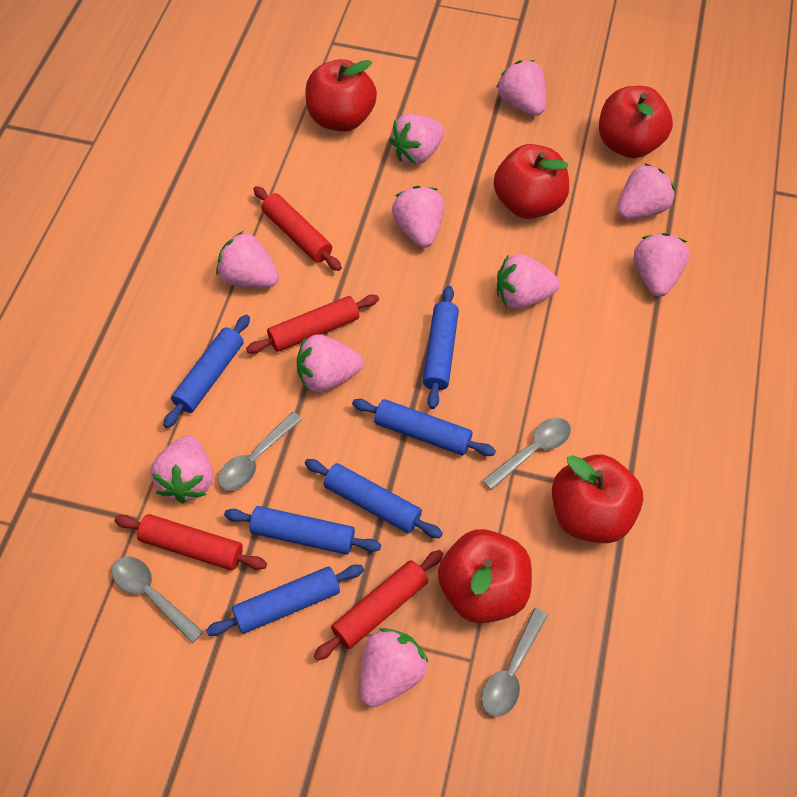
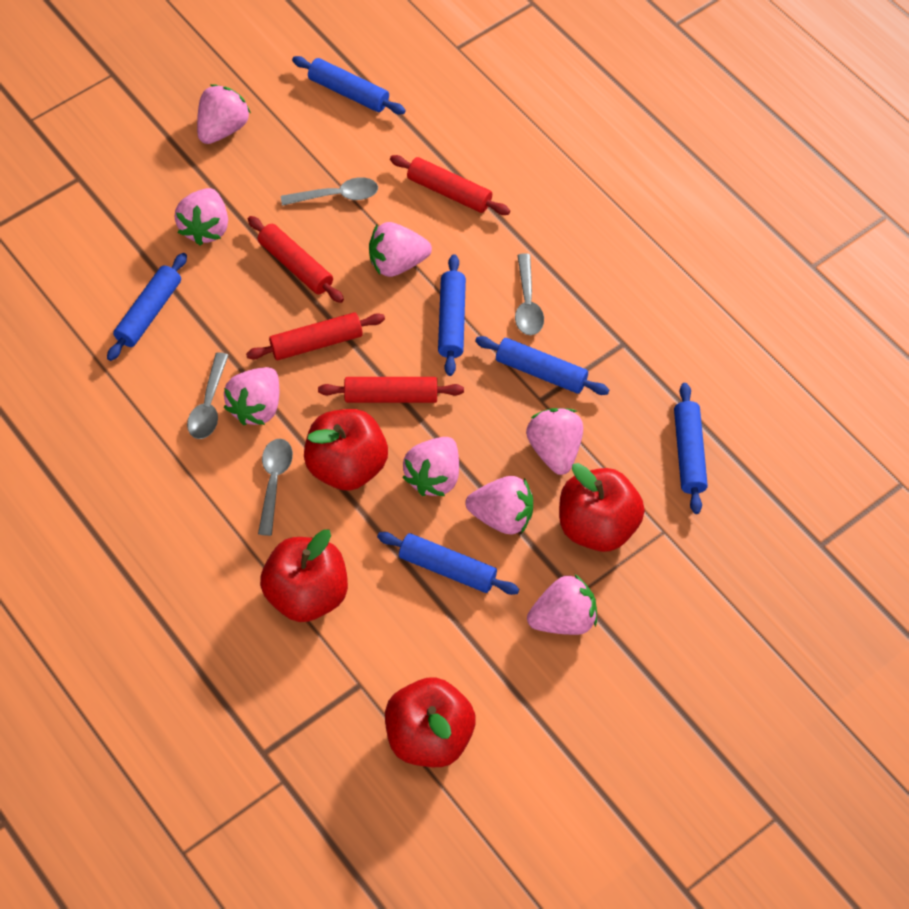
pink strawberry: [150,435,213,503] [216,231,279,288] [297,334,364,392] [360,628,428,707] [389,114,445,165] [392,186,444,248] [496,60,546,116] [497,254,560,309] [617,163,675,219] [634,233,689,297] = 10 -> [174,188,228,245] [197,84,251,144] [224,367,279,425] [369,222,432,277] [402,437,459,496] [465,476,533,535] [526,408,583,475] [527,574,597,635] = 8
red apple: [305,59,377,132] [438,529,532,623] [494,144,569,219] [552,454,643,543] [599,86,673,158] = 5 -> [260,529,348,622] [304,409,388,491] [385,677,476,767] [559,463,645,552] = 4

